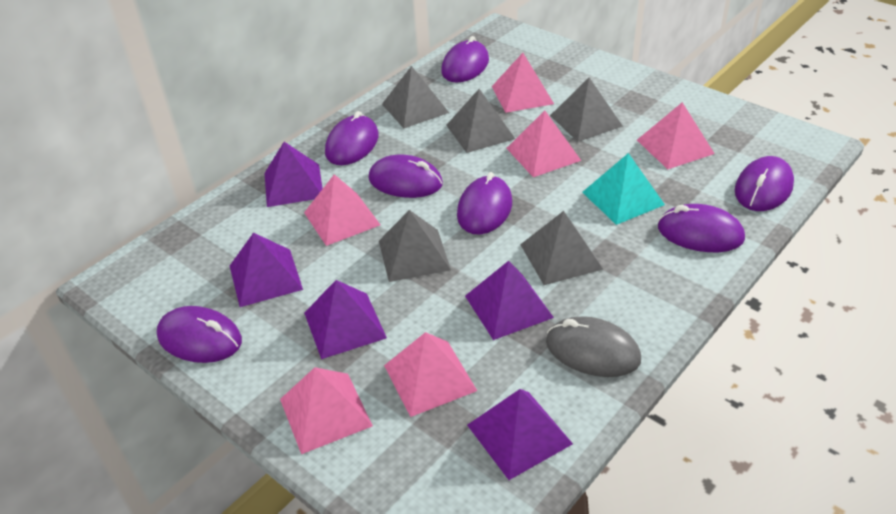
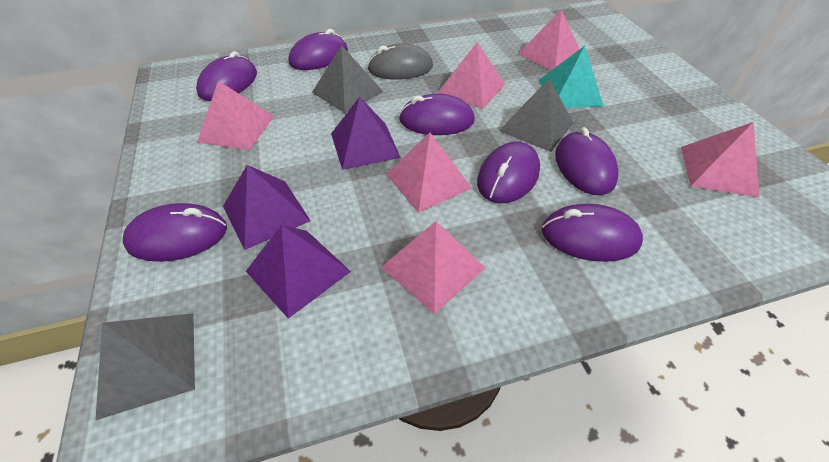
grey pyramid: [379,210,451,282] [382,66,449,128] [446,89,515,153] [520,211,603,285] [550,78,623,142] = 5 -> [95,313,195,420] [312,45,383,113] [499,79,573,152] = 3
purple pyramid: [230,233,303,307] [265,142,323,207] [304,280,387,359] [465,261,554,340] [467,389,573,480] = 5 -> [223,165,311,250] [246,225,351,319] [331,97,401,170] = 3

